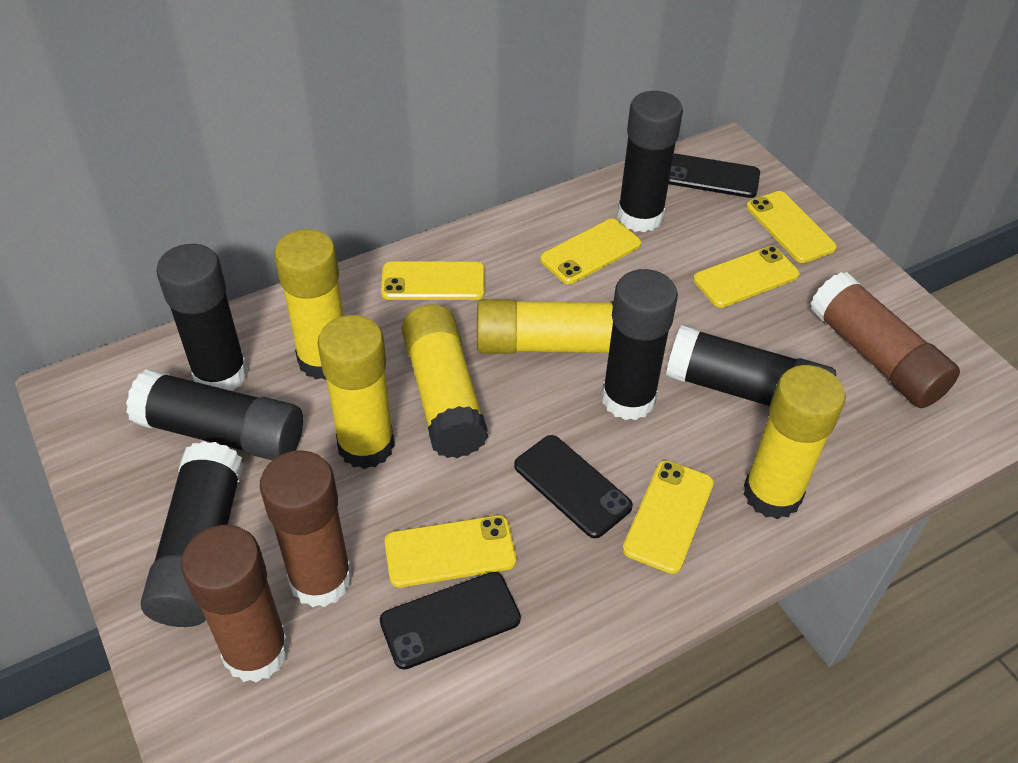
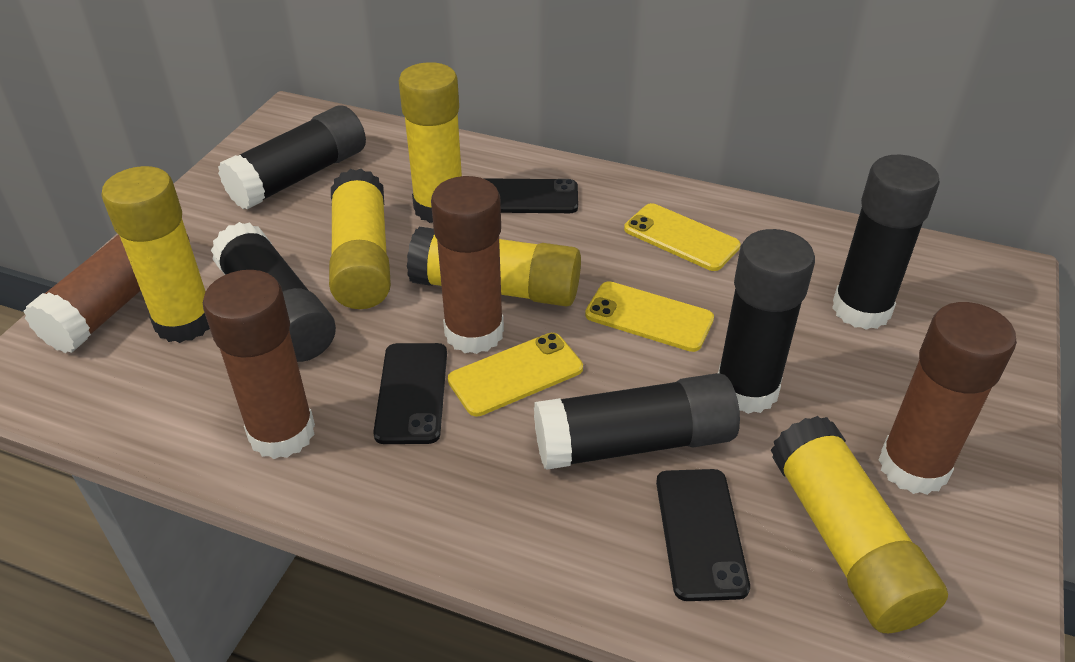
black glue stick: [126,369,303,460] [141,441,243,627] [156,244,248,391] [602,269,678,420] [617,91,683,232] [666,325,836,406] = 6 -> [211,222,336,362] [218,105,366,209] [534,373,740,470] [718,229,815,414] [832,155,940,330] = 5
brown glue stick: [181,525,289,683] [260,450,352,608] [810,272,960,408] = 3 -> [23,234,190,353] [203,270,315,459] [431,176,504,354] [878,302,1017,495] = 4
yellow phone: [381,262,485,300] [385,515,516,587] [540,219,641,284] [623,460,714,574] [693,246,800,308] [746,191,837,263] = 6 -> [448,333,583,416] [585,281,714,352] [624,203,741,271] = 3

